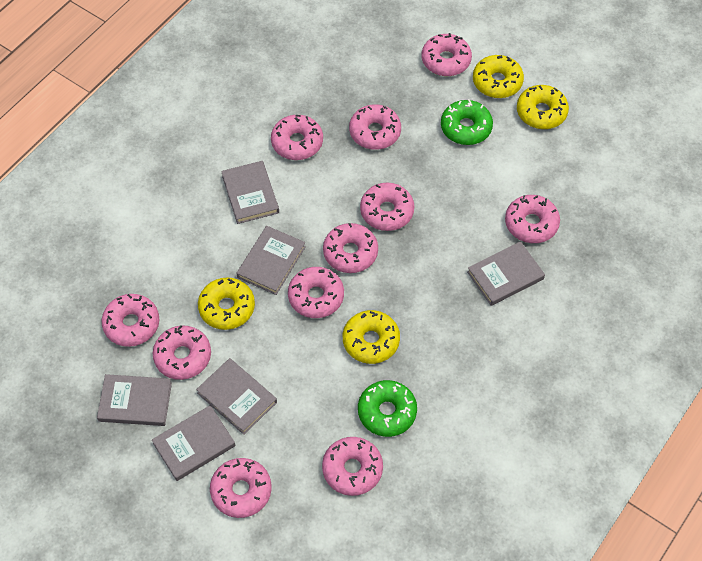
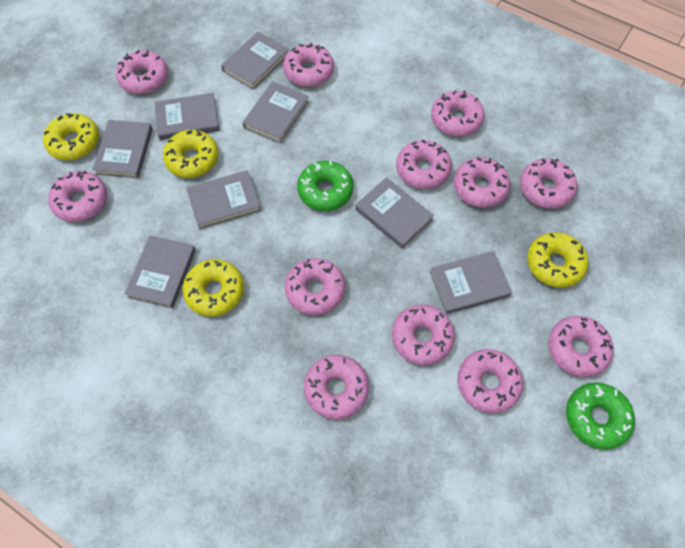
grey book: [97,374,172,426] [152,405,236,481] [196,358,277,435] [221,161,279,224] [236,226,306,295] [467,241,545,306] = 6 -> [92,120,153,178] [124,235,196,308] [154,93,220,140] [186,170,261,229] [221,32,289,90] [242,81,309,144] [355,177,434,249] [430,251,512,314] = 8
pink donut: [102,294,159,347] [153,325,211,380] [210,458,272,518] [271,115,323,160] [288,267,344,318] [322,437,383,496] [323,223,378,273] [349,104,401,150] [360,183,414,231] [422,33,472,76] [505,195,560,243] = 11 -> [48,171,107,222] [116,50,168,94] [283,43,334,87] [285,258,345,315] [304,355,369,419] [392,305,455,365] [396,140,452,189] [431,90,485,137] [453,157,511,208] [457,349,523,414] [520,158,578,209] [548,316,614,378] = 12

